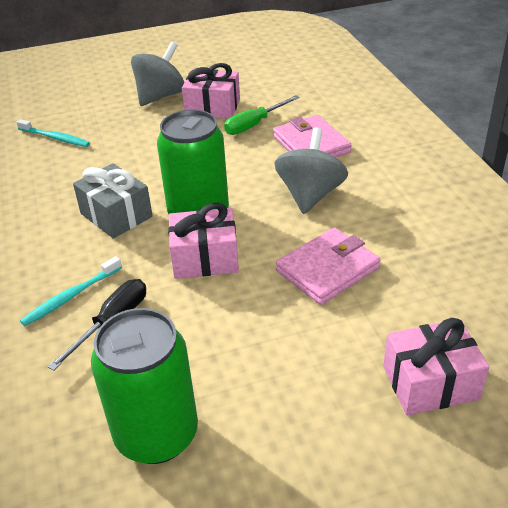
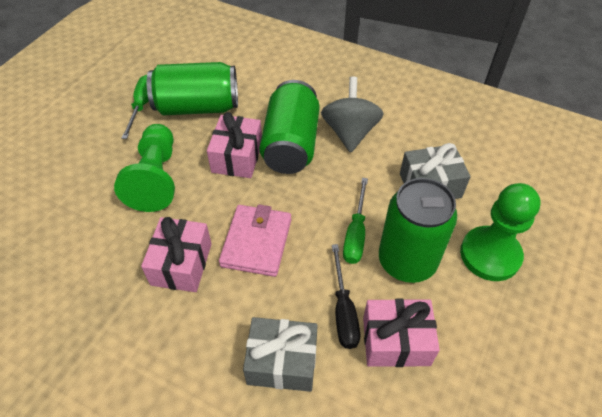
green can: [91,308,198,464] [157,110,229,214] = 2 -> [147,62,238,115] [259,80,320,174] [379,178,457,283] = 3
green pawn: none = 0 -> [114,124,175,212] [460,183,541,281] = 2
green screwdriver: [224,95,300,135] = 1 -> [121,75,149,139] [343,178,368,264] = 2
grey gift: [73,163,153,238] = 1 -> [243,317,318,392] [400,143,471,199] = 2
grey spinning top: [131,42,185,106] [274,127,348,214] = 2 -> [321,77,384,153] = 1
pink wallet: [273,115,351,158] [276,227,381,305] = 2 -> [219,204,291,277] = 1
turquoise toothbrush: [16,119,90,147] [20,256,122,326] = 2 -> none = 0

